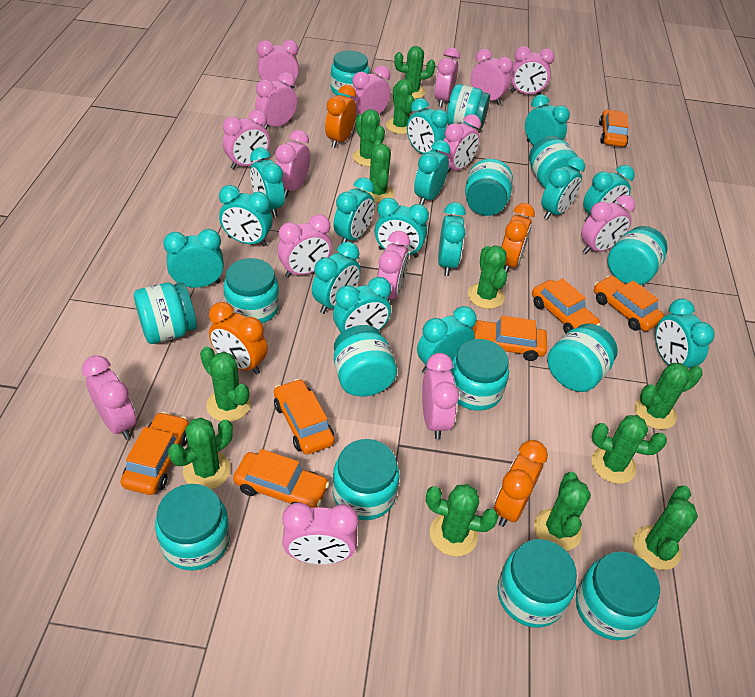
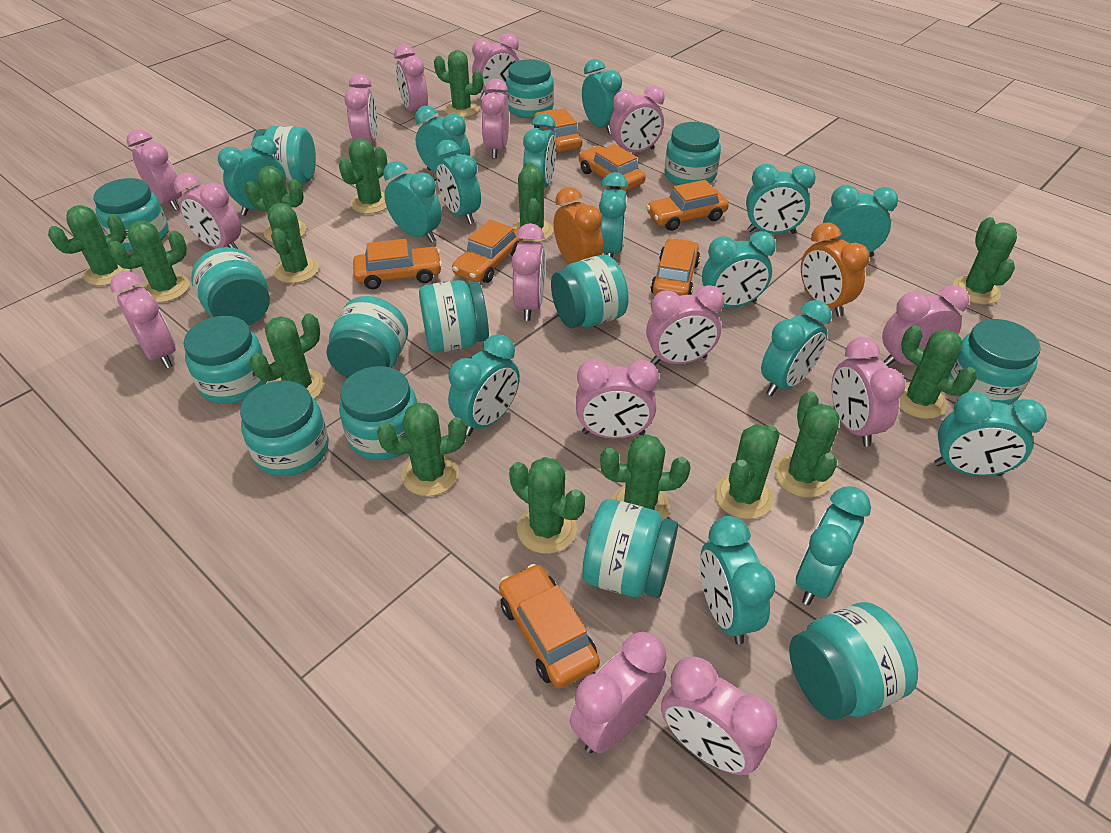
green cactus: [168,418,233,489] [200,346,251,422] [353,109,385,166] [363,140,394,203] [386,79,415,134] [394,46,435,99] [426,484,498,556] [468,245,507,309] [534,472,591,551] [592,415,667,484] [633,486,698,570] [635,363,703,430] = 12 -> [48,205,131,286] [109,221,190,302] [245,166,307,242] [250,313,325,399] [267,203,319,283] [339,138,387,214] [377,403,467,496] [434,50,483,118] [509,457,585,554] [513,162,553,242] [600,434,691,520] [715,424,780,519] [774,391,840,498] [899,325,977,419] [953,217,1017,305] = 15
orange clock: [209,302,268,375] [325,85,356,148] [494,440,548,527] [501,203,535,273] = 4 -> [554,187,603,264] [801,222,869,317] = 2

